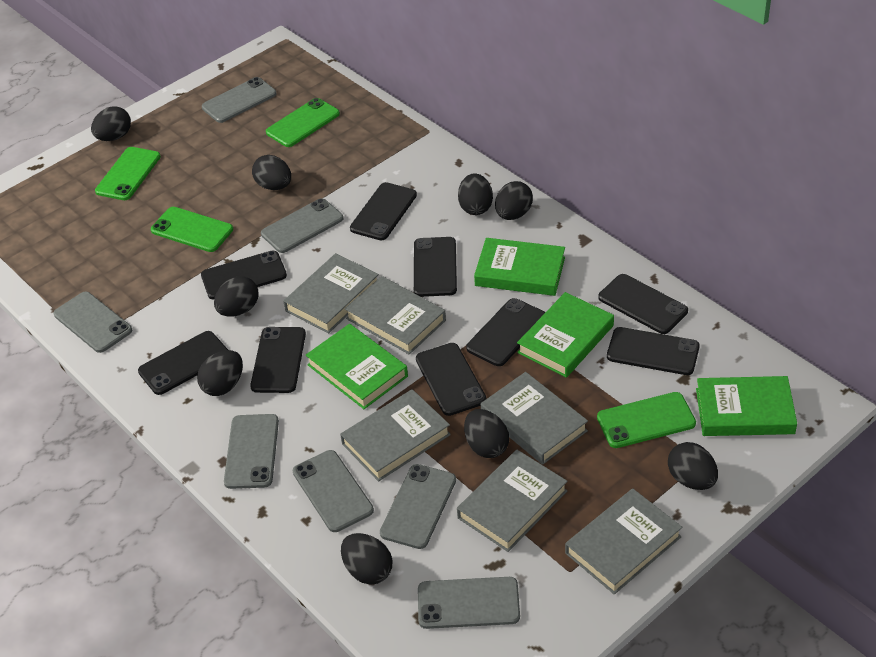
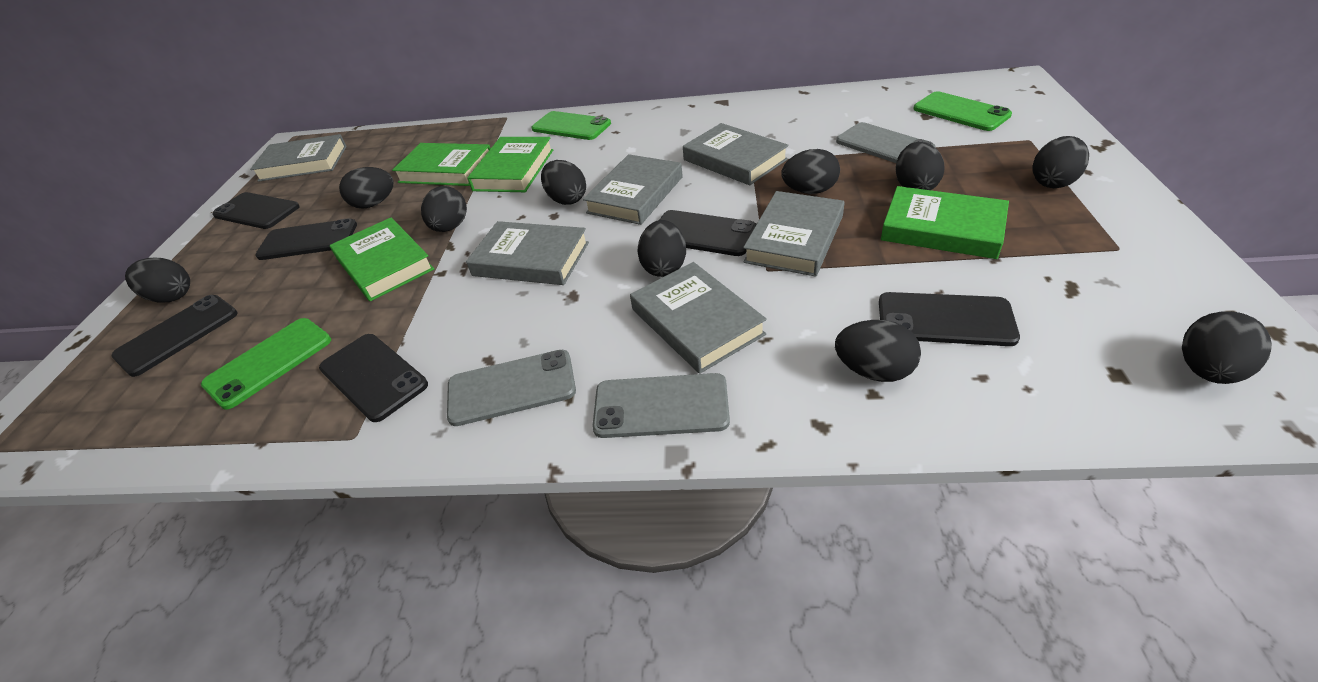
black egg: [91,106,131,141] [197,350,243,396] [214,276,258,317] [252,155,291,190] [341,533,392,585] [458,173,493,215] [464,409,509,458] [495,181,533,220] [668,442,718,490] = 9 -> [125,258,190,303] [339,167,394,209] [421,186,467,232] [541,160,586,205] [637,220,686,277] [781,149,840,194] [835,320,921,382] [896,142,945,190] [1032,136,1089,188] [1182,311,1272,384] = 10
black phone: [138,331,228,395] [201,250,287,300] [250,327,306,393] [350,182,417,240] [414,237,457,297] [416,343,486,416] [466,298,545,366] [598,274,688,334] [607,327,700,375] = 9 -> [111,295,238,377] [213,192,300,229] [255,218,357,260] [319,334,428,422] [660,210,756,256] [879,292,1020,346] = 6
green phone: [95,147,161,200] [151,207,233,252] [266,98,340,147] [597,392,696,448] = 4 -> [201,318,331,409] [532,111,611,140] [913,91,1012,131] = 3
grey phone: [54,292,132,353] [202,77,277,123] [224,414,279,489] [261,198,343,253] [293,450,374,532] [380,464,456,549] [418,577,520,629] = 7 -> [447,350,576,426] [592,373,730,438] [836,122,936,163] = 3

